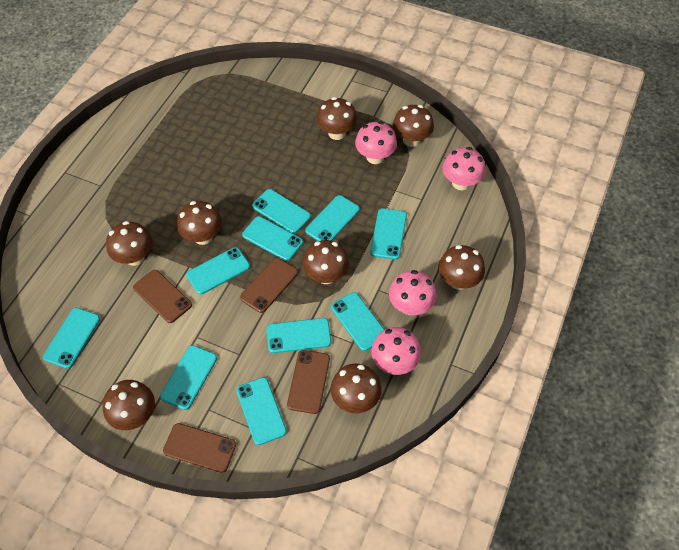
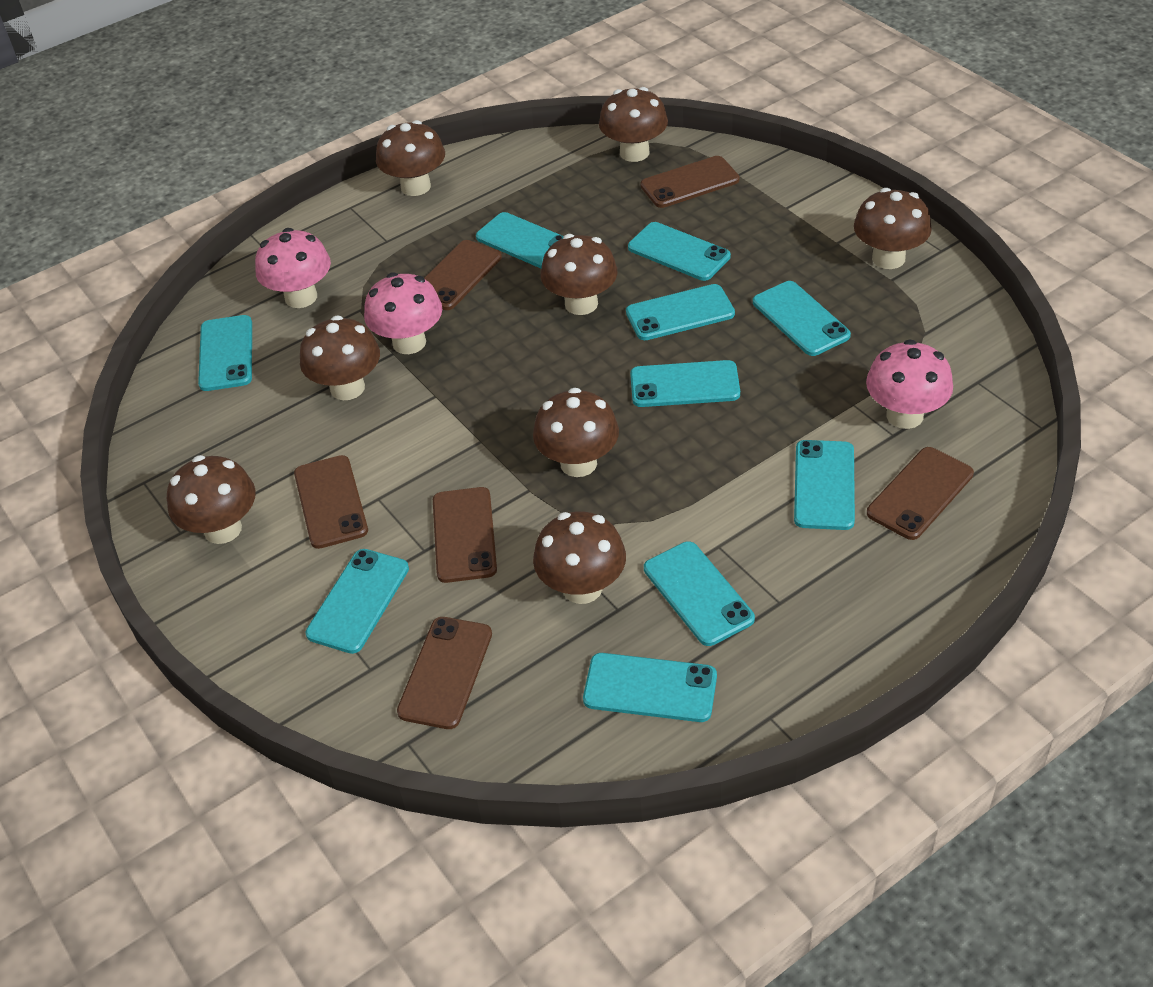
brown phone: [133,270,192,323] [163,423,236,473] [240,258,298,313] [287,350,330,414] = 4 -> [294,455,368,549] [397,617,492,729] [424,240,502,310] [433,487,497,583] [640,156,740,208] [867,447,974,540] = 6
pink mushroom: [355,121,397,164] [371,327,421,375] [389,270,436,315] [443,147,486,190] = 4 -> [255,228,331,308] [364,272,442,354] [866,339,953,429] = 3

